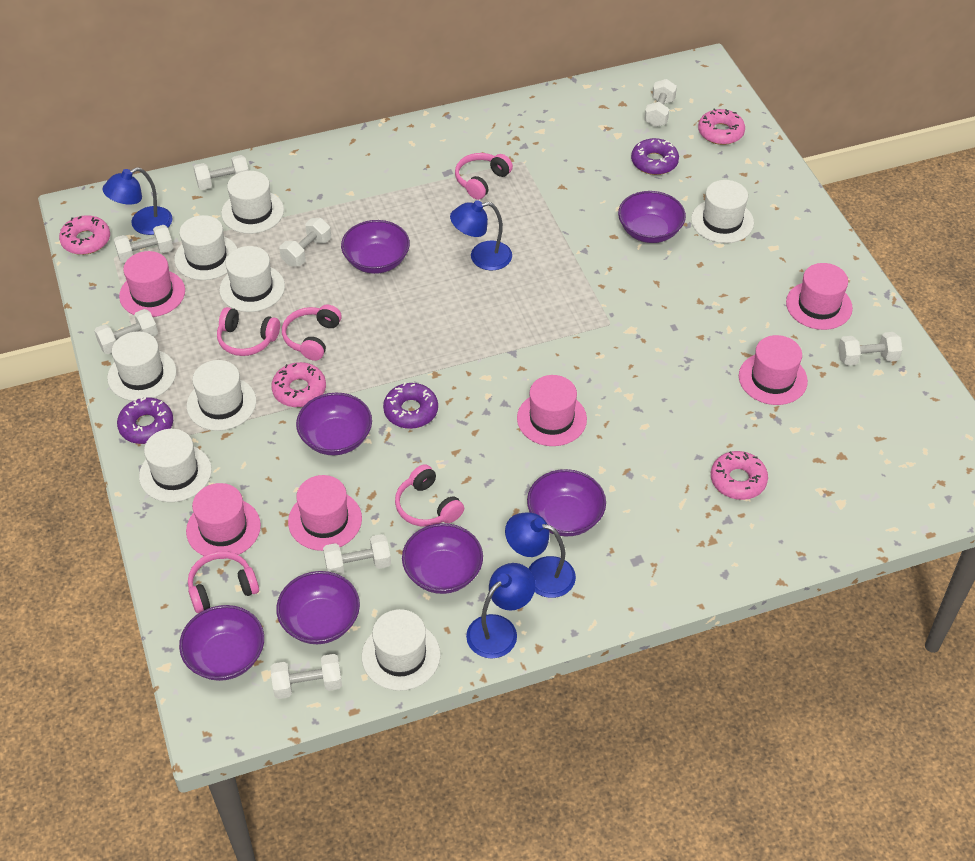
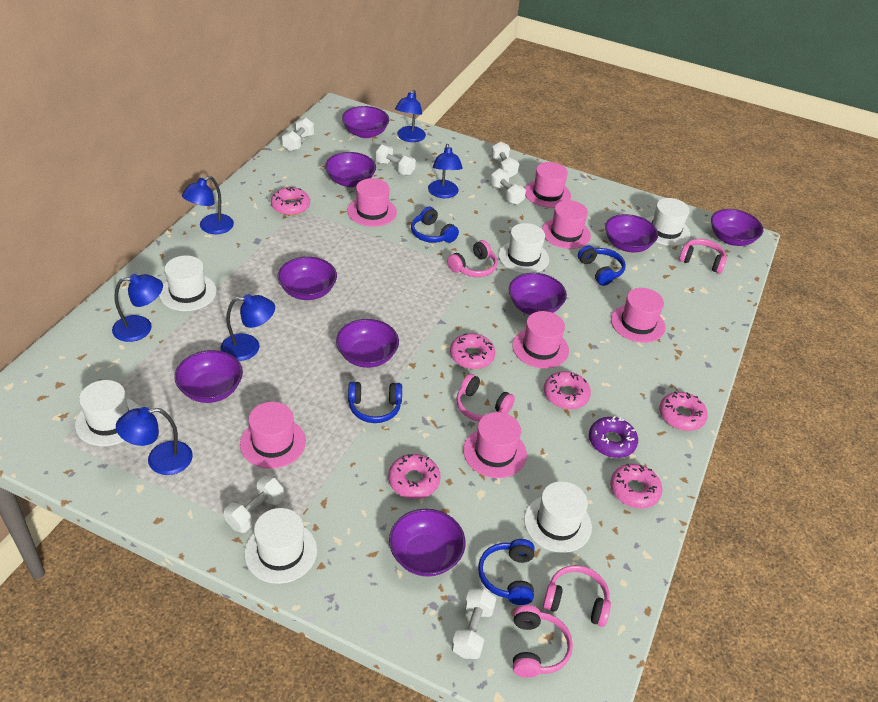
blue headphones: none = 0 -> [348,382,402,423] [411,207,459,243] [478,539,535,605] [578,245,626,286] = 4
blue lamp: [102,167,172,235] [450,200,512,271] [466,563,536,658] [505,512,576,598] = 4 -> [112,274,163,342] [116,407,193,475] [182,176,234,234] [221,294,275,361] [395,90,426,142] [428,144,463,198] = 6
pink donut: [59,215,110,255] [271,362,326,407] [698,108,745,145] [711,451,768,500] = 4 -> [271,187,310,215] [388,454,441,499] [450,333,495,369] [544,371,591,409] [610,464,662,508] [659,391,708,431] = 6
pink hat: [119,251,185,317] [186,483,261,559] [288,475,362,551] [517,375,587,446] [739,335,808,405] [786,263,853,330] = 6 -> [240,402,306,469] [347,178,397,227] [463,412,527,478] [512,311,569,369] [525,162,571,208] [542,200,591,249] [611,288,665,343] = 7
purple bowl: [179,605,264,681] [276,571,360,644] [296,393,372,455] [341,220,410,274] [402,523,483,594] [527,469,606,536] [618,191,686,243] = 7 -> [174,350,243,403] [278,257,337,300] [325,152,376,187] [336,319,399,368] [342,106,389,138] [389,509,466,577] [509,273,567,315] [605,214,658,252] [711,209,763,246] = 9
purple donut: [117,398,173,444] [383,382,438,429] [631,138,679,175] = 3 -> [589,416,638,458] = 1
white dumbbell: [94,309,158,354] [114,225,173,263] [193,155,249,190] [271,654,342,699] [279,218,331,266] [323,534,391,576] [644,79,677,127] [838,332,902,366] = 8 -> [224,476,284,533] [282,118,314,151] [376,144,416,176] [451,589,496,659] [490,168,526,205] [491,142,519,178] = 6
white hat: [107,331,177,401] [139,429,212,502] [174,215,238,280] [187,360,256,431] [219,246,285,312] [221,171,284,234] [362,609,441,691] [691,180,754,243] = 8 -> [75,380,140,446] [159,255,217,311] [244,508,317,584] [498,223,549,274] [524,481,592,553] [646,198,690,246] = 6

